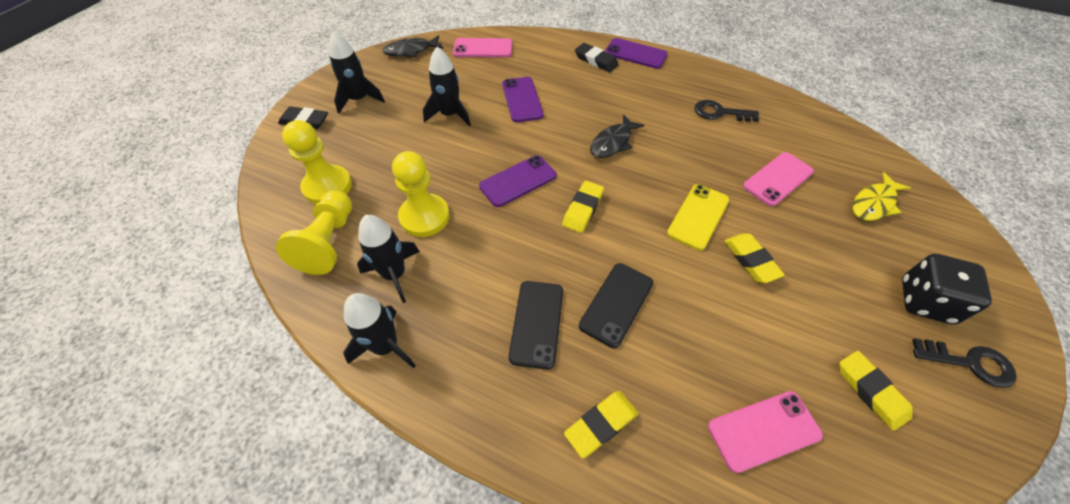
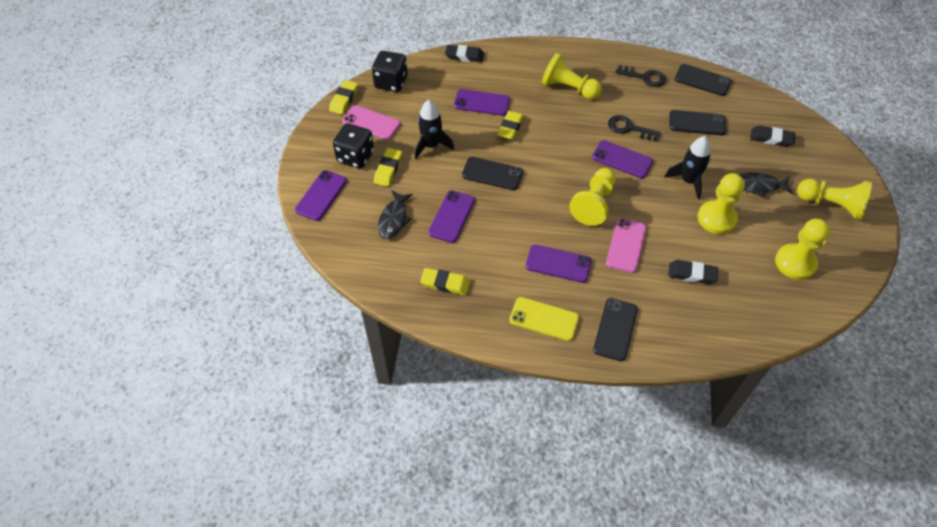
black dice: [902,254,992,325] = 1 -> [333,123,374,169] [372,51,408,92] = 2
black eraser: [278,106,328,129] [575,43,619,72] = 2 -> [445,45,484,62] [668,260,718,284] [750,125,795,147] = 3
black phone: [509,281,563,369] [579,263,653,348] = 2 -> [462,157,523,190] [593,298,638,361] [669,110,726,135] [675,64,732,96] = 4
black rocket: [329,31,385,113] [343,293,416,369] [357,215,420,303] [423,47,471,127] = 4 -> [415,100,454,159] [665,136,711,199] = 2
pink phone: [453,38,512,57] [708,391,823,473] [743,152,814,206] = 3 -> [342,105,400,140] [606,218,647,273] = 2
purple phone: [479,155,556,207] [502,77,544,122] [605,38,668,69] = 3 -> [295,170,347,221] [428,190,475,243] [454,89,510,116] [526,245,592,283] [592,140,653,179] = 5
yellow fish: [853,172,911,221] = 1 -> none = 0
yellow pawn: [276,190,352,275] [282,120,352,204] [392,151,450,237] = 3 -> [542,52,602,99] [569,168,616,226] [698,173,745,234] [775,219,830,280] [797,179,872,220] = 5

